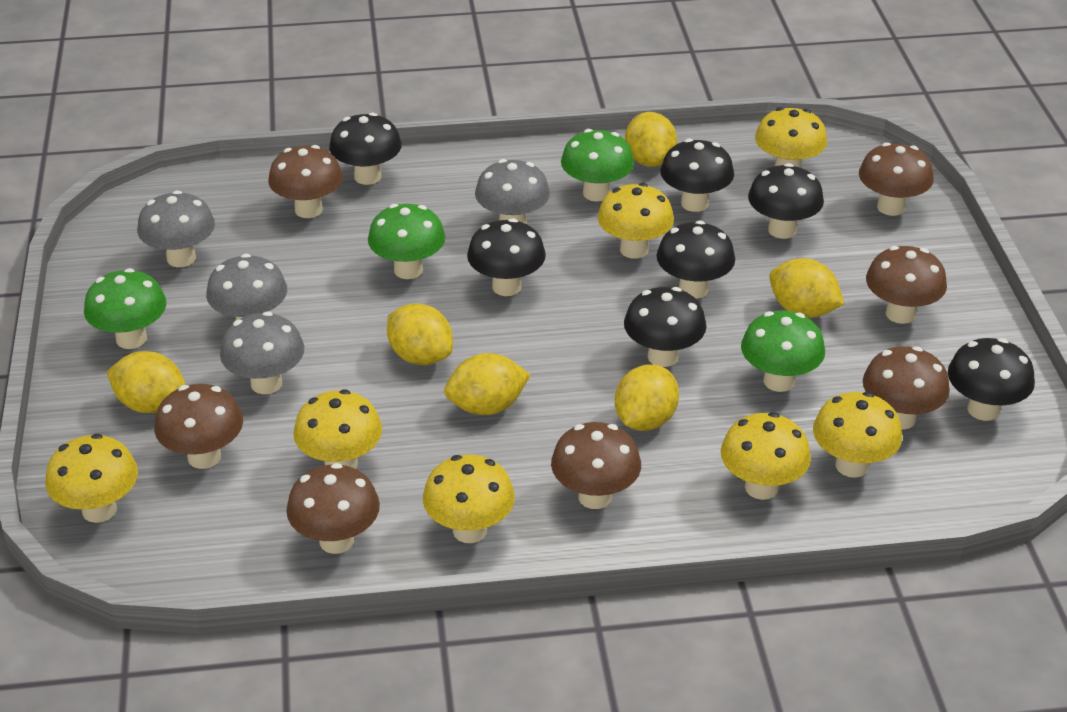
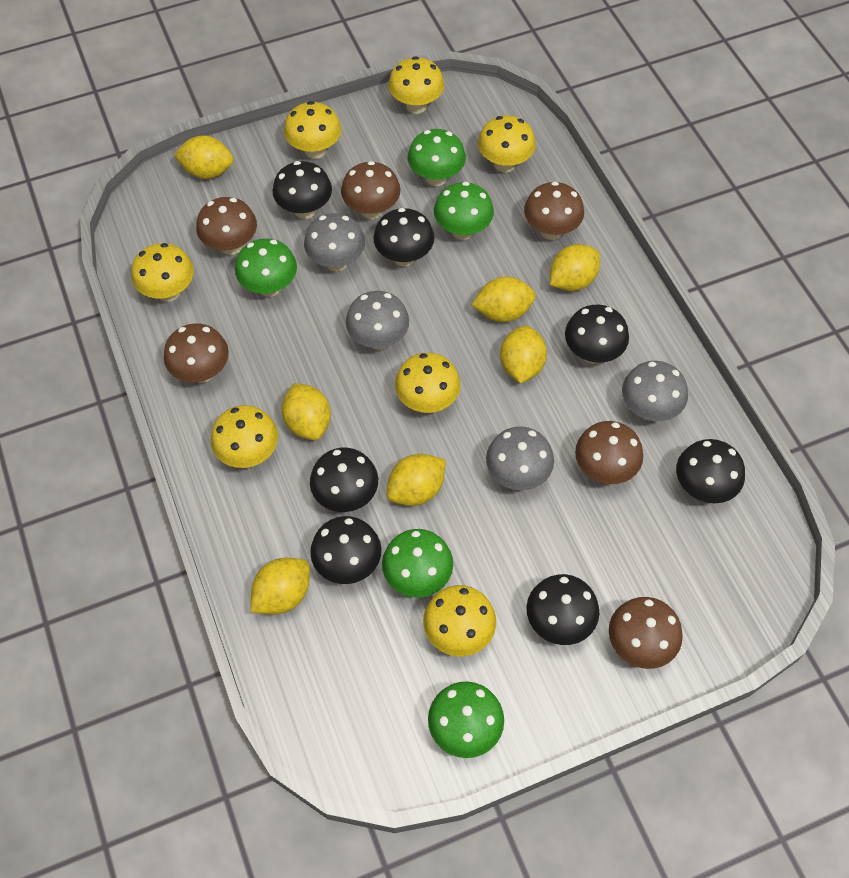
brown mushroom: [154,384,243,469] [268,145,343,218] [286,463,380,554] [551,422,641,509] [859,142,934,216] [863,346,950,430] [866,246,947,324] = 7 -> [164,324,229,383] [196,197,257,255] [341,161,401,219] [524,181,584,240] [575,421,643,484] [609,597,683,669] = 6
green mushroom: [84,268,167,349] [368,204,445,279] [561,129,634,202] [741,311,825,392] = 4 -> [235,238,297,297] [382,529,453,598] [408,129,466,186] [428,681,504,758] [434,182,494,240] = 5
yellow lemon: [107,351,186,413] [387,303,453,365] [444,353,530,415] [615,364,679,431] [625,112,677,167] [769,258,844,318] = 6 -> [173,135,234,179] [251,558,310,615] [282,383,331,440] [387,454,446,506] [472,276,536,322] [500,325,547,383] [550,244,600,291] = 7

